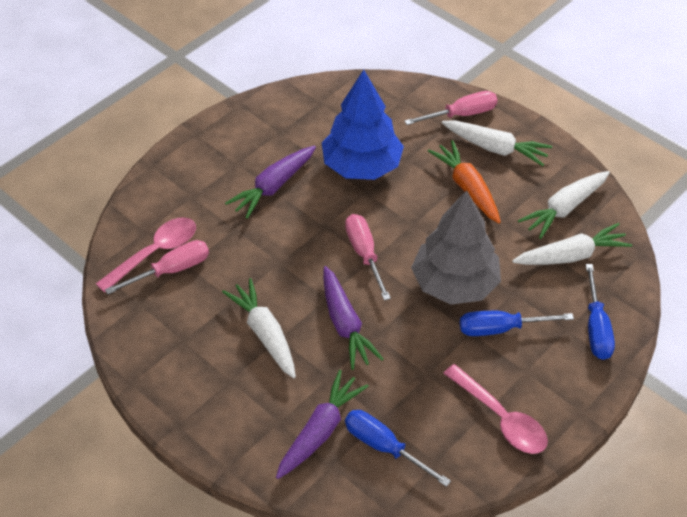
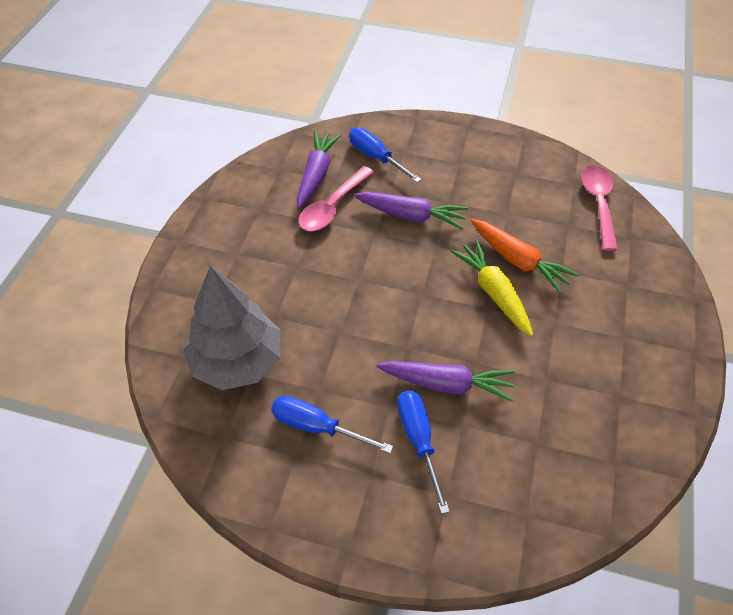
blue tree: [322,70,404,180] = 1 -> none = 0
pink screwdriver: [105,240,209,294] [345,214,391,301] [404,91,498,125] = 3 -> none = 0
white carrot: [222,278,296,378] [442,120,552,166] [512,223,632,265] [518,171,610,239] = 4 -> none = 0
yellow carrot: none = 0 -> [451,240,533,336] = 1

